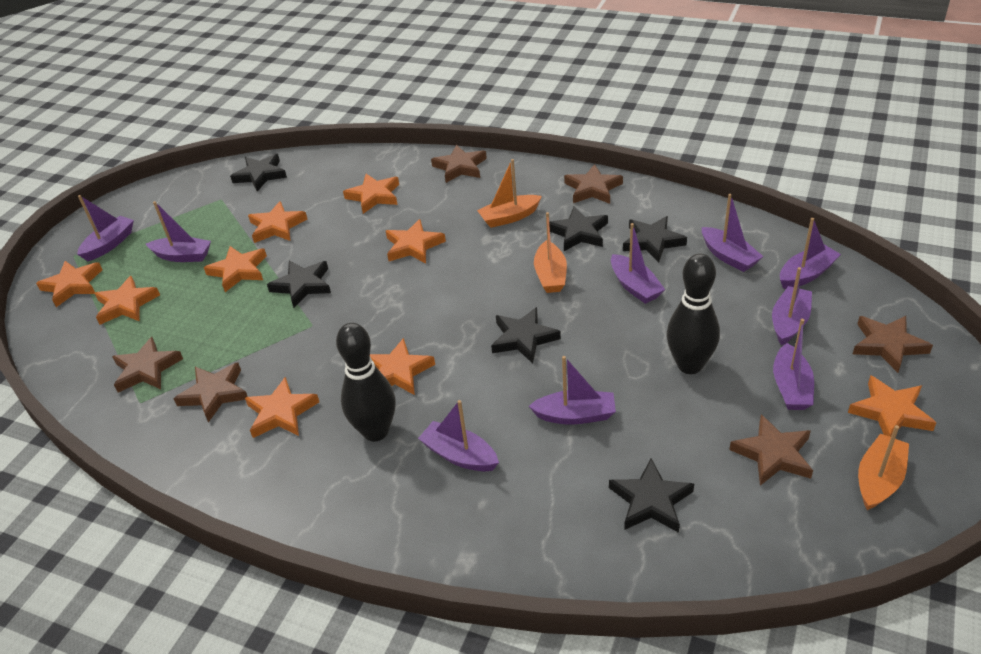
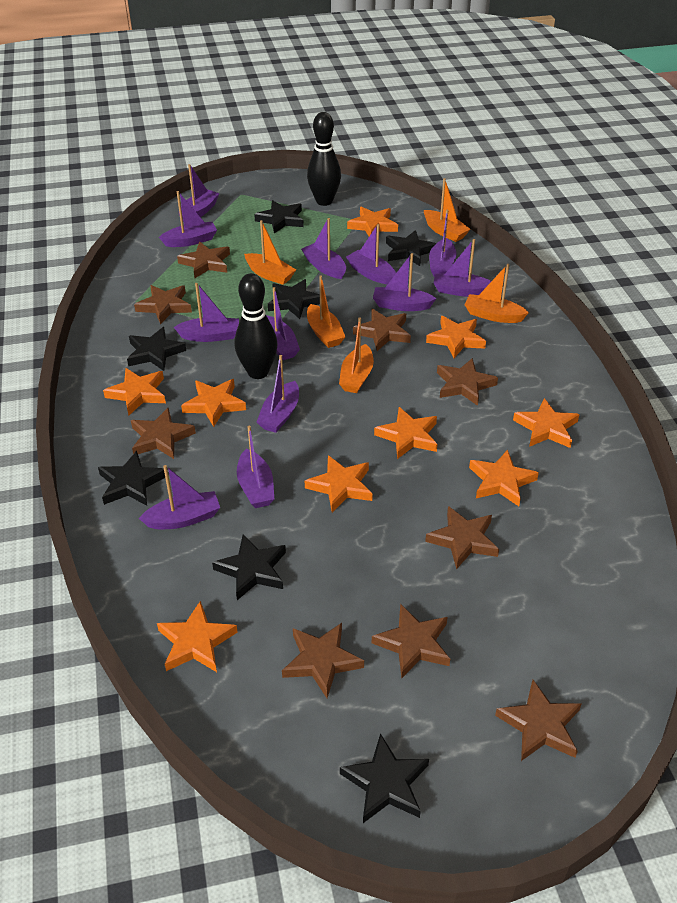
black star: [230,154,287,192] [267,261,331,308] [491,307,561,364] [549,207,608,251] [609,458,694,533] [623,216,687,262] = 6 -> [98,451,165,506] [127,327,186,371] [212,534,286,600] [254,200,304,234] [268,279,320,319] [340,733,429,823] [386,230,436,266] = 7
brown star: [112,337,183,392] [173,362,248,422] [431,145,487,183] [564,164,623,204] [729,414,813,486] [853,316,933,373] = 6 -> [131,407,196,459] [134,285,192,324] [177,242,230,278] [282,623,364,698] [353,309,411,351] [372,604,450,678] [425,506,499,570] [437,358,498,406] [495,680,582,761] = 9
orange boat: [477,159,542,228] [534,212,567,293] [858,425,909,510] = 3 -> [244,220,296,285] [307,276,345,348] [339,317,374,393] [424,178,470,242] [464,264,529,323] = 5
purple boat: [77,195,134,261] [146,201,211,262] [418,400,499,472] [529,356,616,425] [611,223,665,304] [702,194,763,272] [772,267,812,346] [773,319,814,410] [780,218,841,289] = 9 -> [139,465,220,529] [159,191,217,247] [174,283,239,342] [179,164,220,222] [237,426,274,508] [257,355,299,433] [266,287,300,360] [301,218,346,279] [346,224,396,285] [373,253,436,311] [429,210,456,277] [434,239,491,297] = 12

